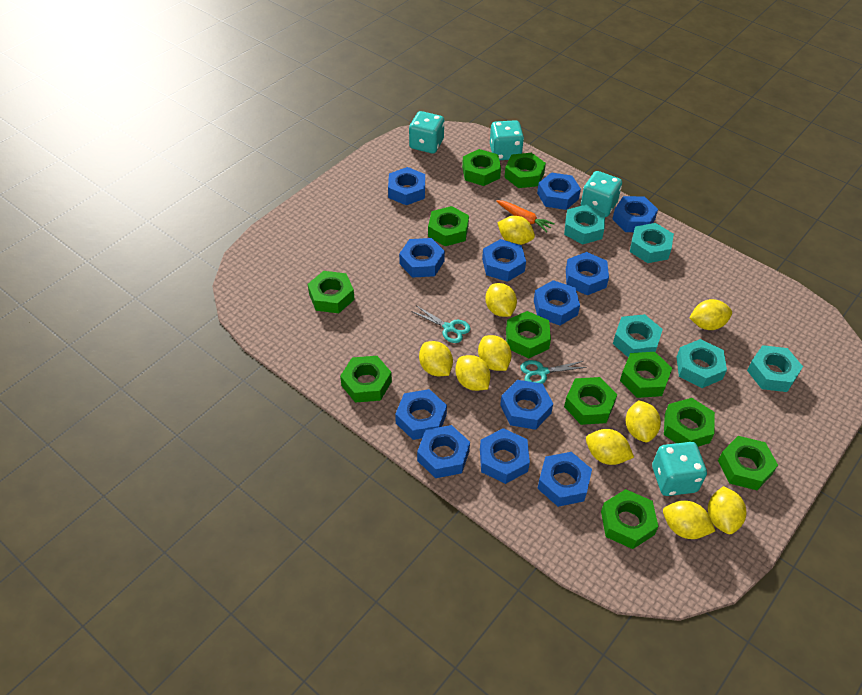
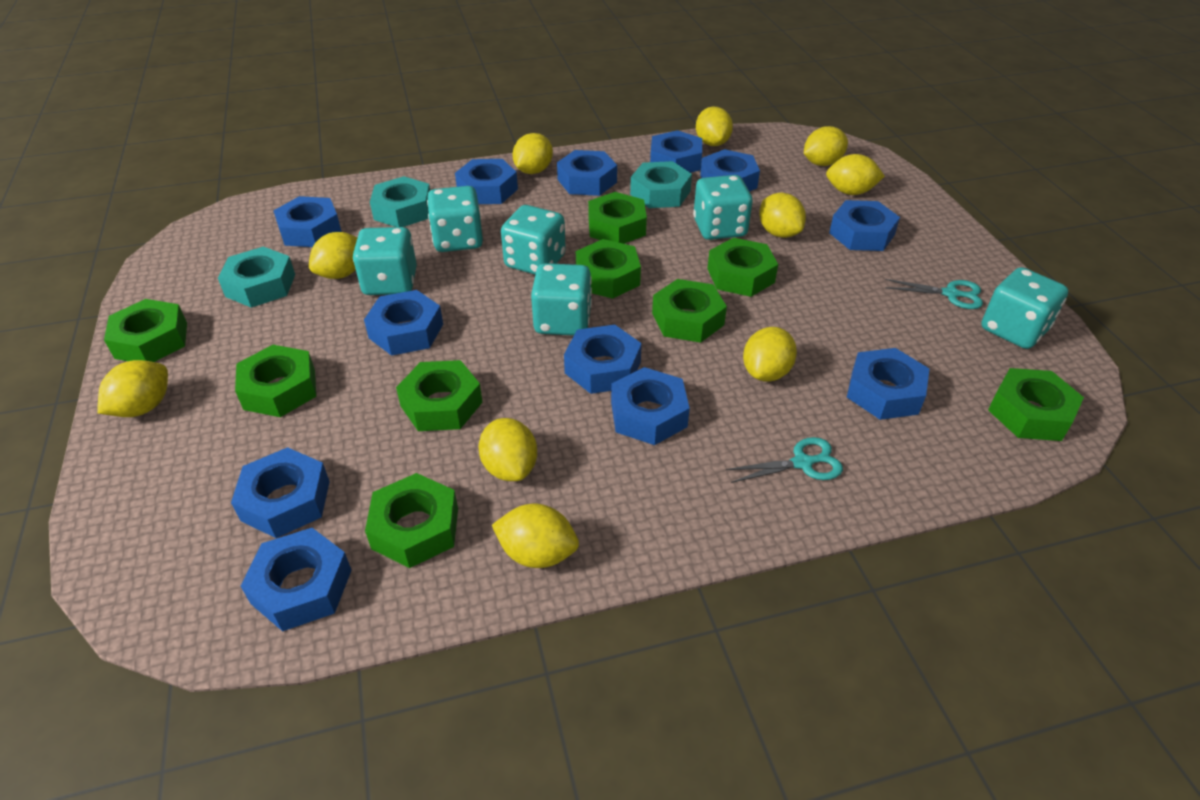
green nut: [308,271,355,313] [340,356,392,403] [428,206,469,246] [462,149,501,186] [504,153,546,188] [506,311,551,358] [564,377,617,425] [601,489,659,549] [620,352,672,398] [664,398,715,447] [718,436,778,490] = 11 -> [104,299,187,362] [235,345,316,417] [365,473,458,568] [396,360,483,431] [576,239,641,299] [588,192,647,244] [652,279,727,343] [707,238,778,297] [988,368,1084,441] = 9
orange carrot: [496,200,555,233] = 1 -> none = 0
turquoise dice: [409,111,444,153] [490,120,524,160] [581,171,622,217] [652,442,707,496] = 4 -> [353,227,417,295] [427,186,483,252] [501,205,566,275] [531,263,592,336] [693,175,753,240] [981,267,1068,349] = 6
turquoise nut: [564,204,605,245] [613,314,663,357] [630,223,674,263] [676,339,727,388] [747,345,803,392] = 5 -> [218,247,295,308] [370,176,430,227] [630,161,692,208] = 3

